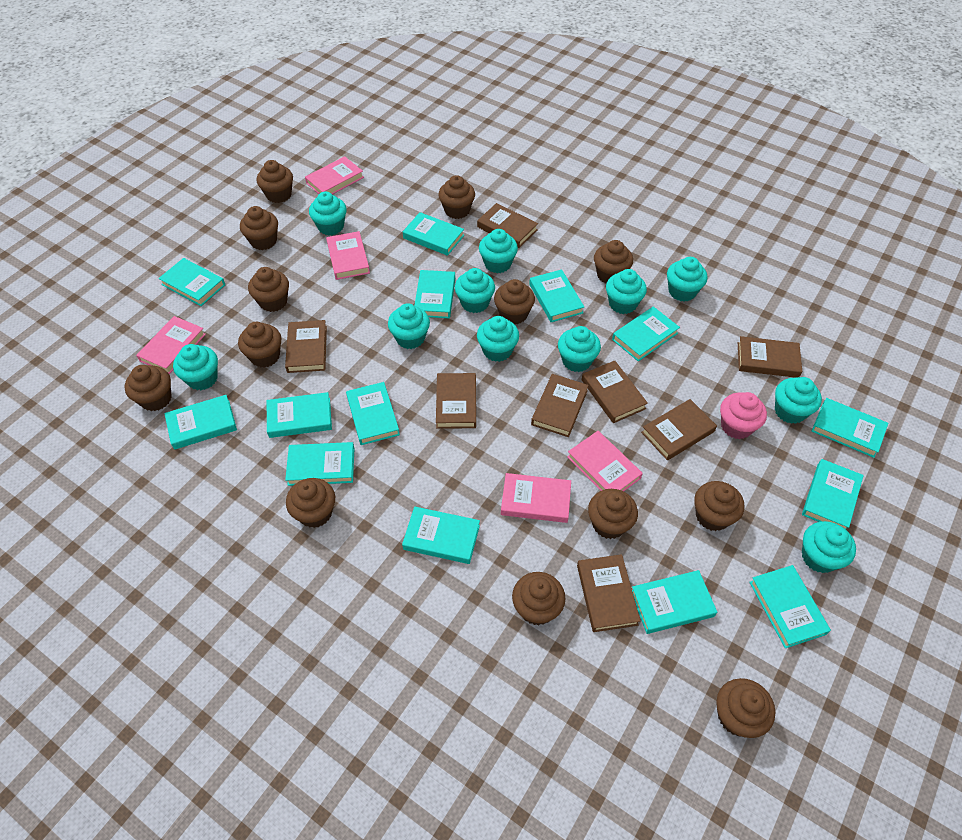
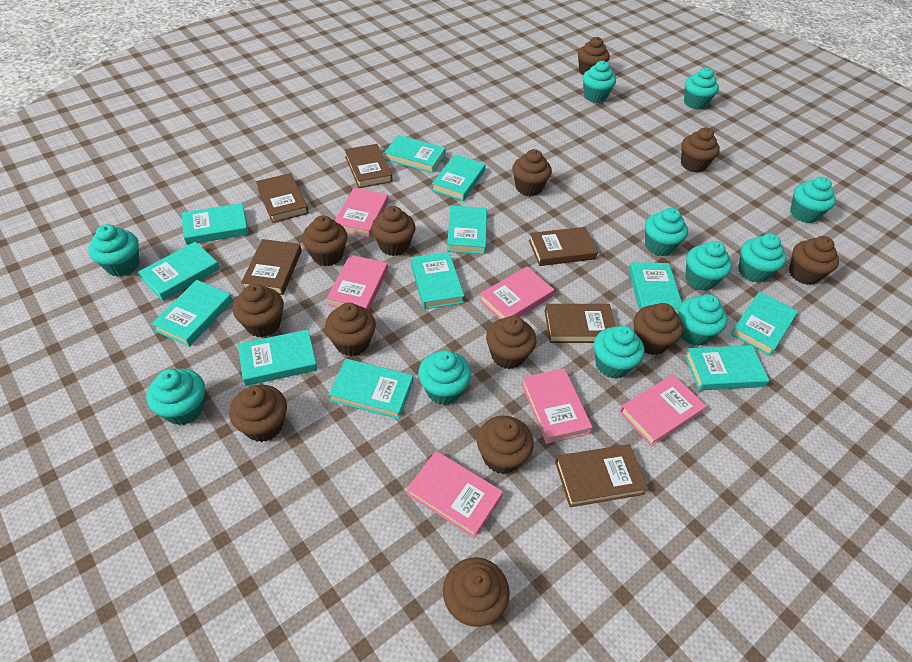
brown book: [285,320,327,373] [436,373,476,429] [477,203,538,248] [531,374,589,437] [577,554,640,632] [582,360,648,423] [641,399,717,460] [738,336,802,378] = 8 -> [241,239,302,295] [256,173,309,223] [344,144,392,188] [529,227,598,266] [545,304,616,343] [555,444,648,507] = 6
pink book: [136,316,206,374] [305,156,364,194] [326,231,370,280] [501,473,571,523] [567,431,643,492] = 5 -> [327,255,388,310] [335,188,388,238] [407,451,503,538] [479,266,554,319] [521,368,593,444] [619,374,707,446] = 6
pink cupcake: [720,392,767,439] = 1 -> none = 0
turquoise book: [158,258,225,306] [164,395,237,450] [267,392,332,438] [285,442,355,486] [346,382,400,445] [402,507,480,564] [403,212,464,256] [414,270,455,318] [529,269,584,322] [612,306,680,361] [632,570,717,634] [749,565,831,648] [802,459,864,529] [812,398,888,458] = 14 -> [138,242,220,301] [151,280,233,347] [182,203,249,245] [238,330,317,386] [329,359,413,419] [384,135,446,173] [411,252,464,309] [432,154,486,201] [447,205,487,254] [629,262,682,314] [685,345,769,390] [730,291,798,356] = 12

